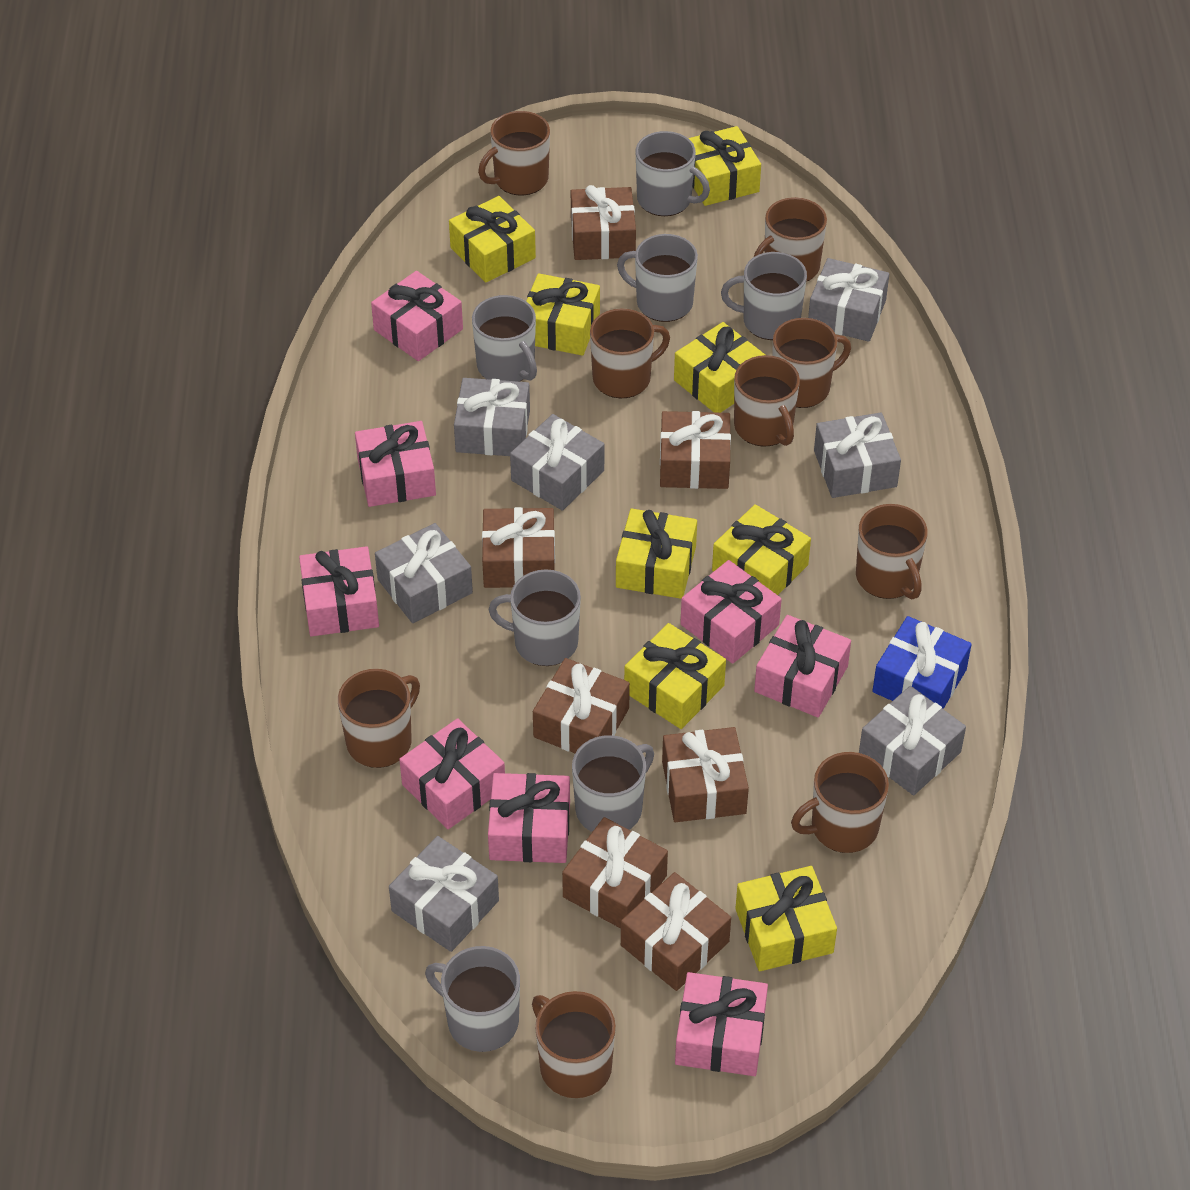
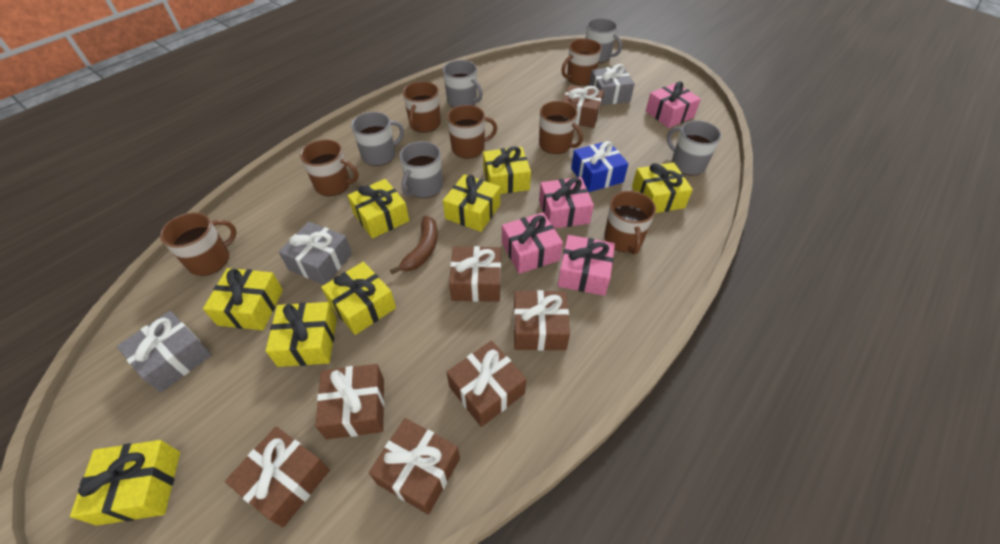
brown banana: none = 0 -> [390,216,438,274] = 1
brown mug: [338,669,420,768] [478,111,550,196] [532,991,616,1098] [590,308,670,398] [734,355,800,446] [754,197,827,282] [772,318,851,408] [791,752,889,853] [856,504,928,599] = 9 -> [160,212,237,276] [300,139,359,196] [403,81,441,133] [447,105,497,158] [539,101,583,154] [561,39,602,86] [604,191,656,255] = 7
grey gift: [375,523,473,623] [389,836,499,952] [454,378,530,456] [510,414,604,511] [808,258,889,342] [814,412,901,498] [859,686,966,795] = 7 -> [117,311,212,392] [279,222,352,285] [589,64,635,105] = 3
grey mug: [425,946,520,1052] [472,295,537,382] [488,569,581,666] [572,735,654,832] [617,234,698,322] [635,131,710,216] [721,252,807,340] = 7 -> [351,112,404,166] [399,141,443,198] [443,60,483,108] [586,18,622,63] [667,120,721,175] = 5
pink gift: [299,546,379,636] [355,421,436,507] [371,271,463,361] [399,718,505,829] [488,773,570,863] [675,972,768,1076] [680,560,782,664] [754,615,851,717] = 8 -> [502,212,563,274] [539,177,594,228] [558,235,615,296] [646,81,701,128] = 4

